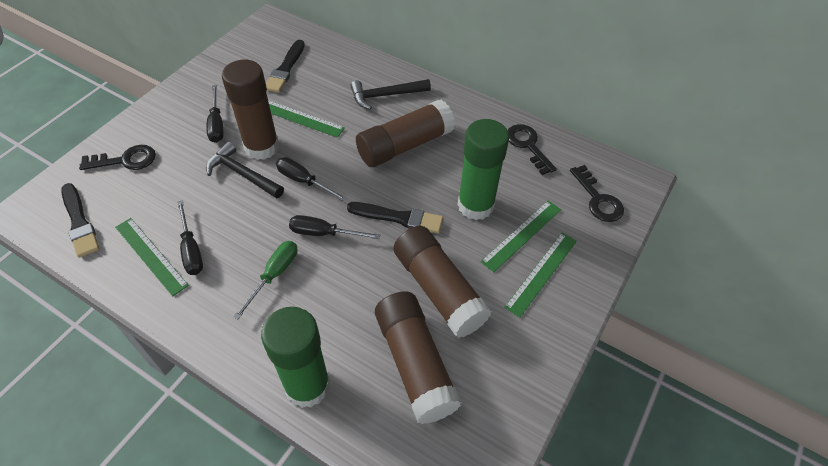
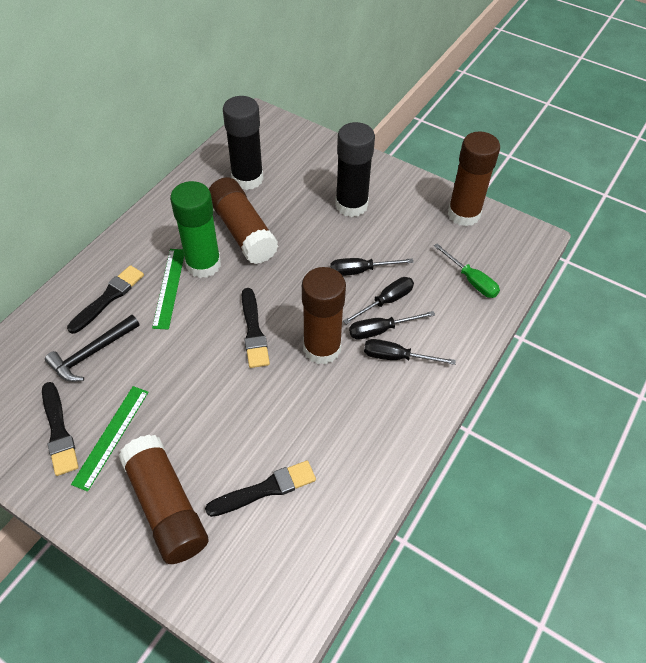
black brush: [61,183,100,258] [266,40,305,93] [347,202,443,233] = 3 -> [42,382,79,476] [67,265,144,334] [205,461,316,517] [242,288,270,368] = 4
black glue stick: none = 0 -> [223,96,264,190] [335,122,375,217] = 2
black hammer: [206,142,284,198] [350,79,431,110] = 2 -> [45,315,140,382] = 1
black key: [79,145,156,170] [507,124,557,175] [570,165,624,222] = 3 -> none = 0
green glue stick: [261,307,330,408] [457,119,509,220] = 2 -> [170,181,221,278] = 1
green ruler: [115,218,189,296] [268,100,345,138] [481,201,561,272] [504,233,577,318] = 4 -> [71,386,149,492] [152,249,184,330] = 2

